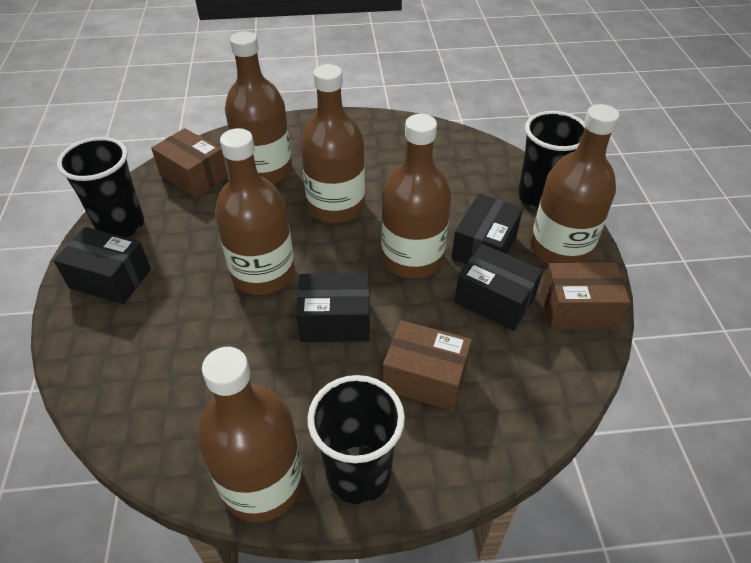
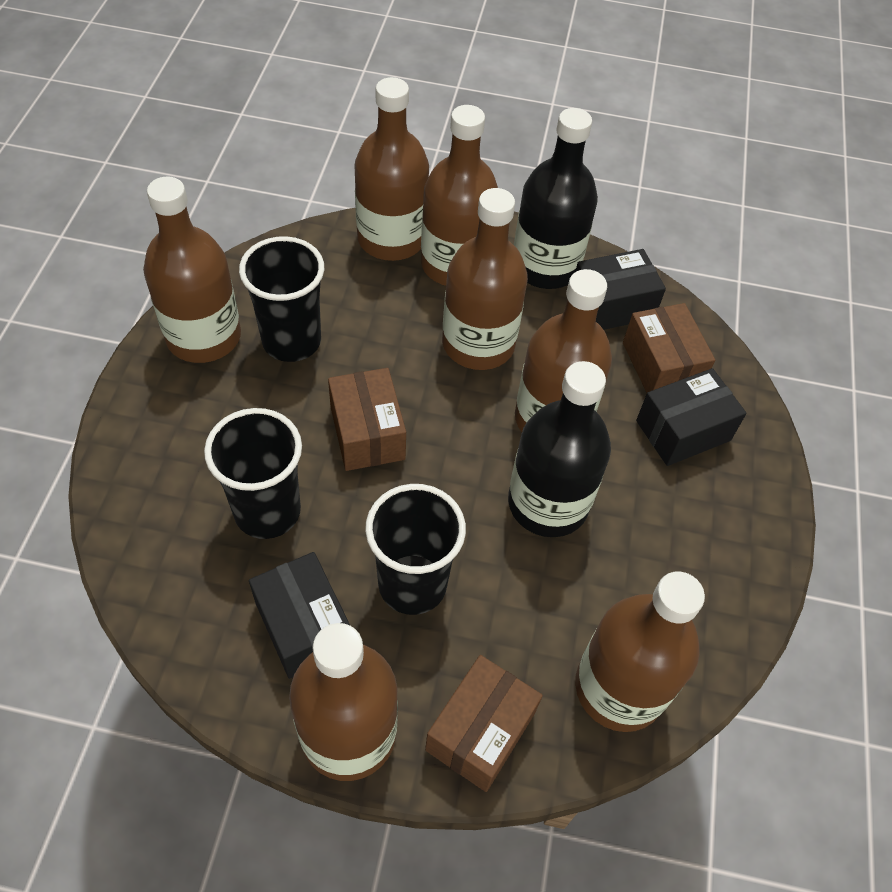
black bottle: none = 0 -> [508,361,611,537] [514,108,598,289] = 2
black box: [54,227,151,304] [296,273,370,342] [451,194,523,264] [454,244,543,331] = 4 -> [249,552,350,679] [575,249,666,330] [636,368,746,466] = 3
brown bottle: [197,347,304,522] [215,128,295,295] [225,31,292,184] [300,64,365,223] [381,114,451,279] [530,104,619,264] = 6 -> [143,176,241,363] [289,623,398,781] [355,77,429,261] [421,105,498,286] [442,188,528,370] [515,269,612,432] [575,572,705,732] = 7

